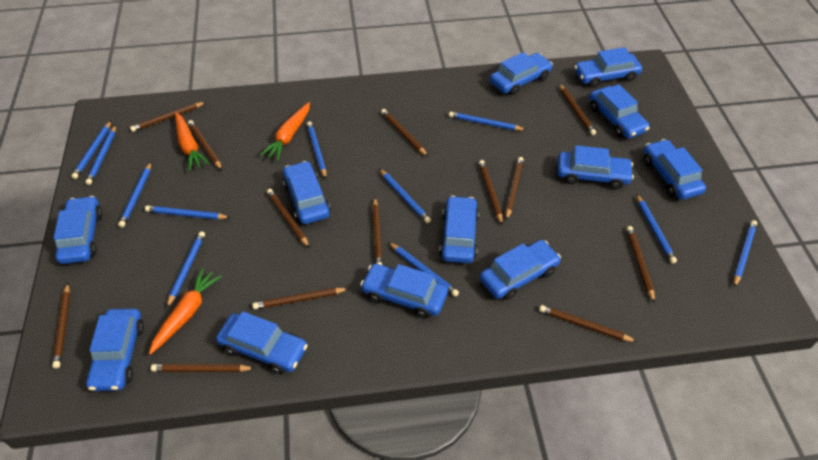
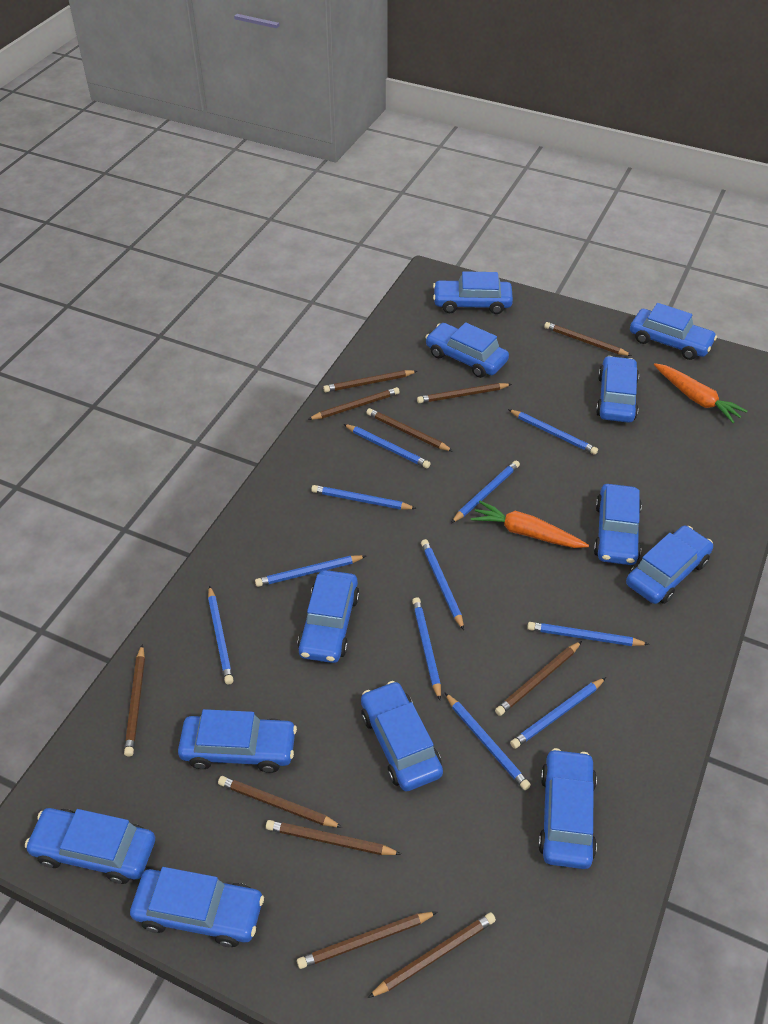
brown pencil: [52,283,70,368] [130,102,206,132] [151,364,255,372] [188,120,222,170] [252,288,349,309] [267,189,310,248] [372,198,382,265] [381,109,428,157] [479,160,503,225] [506,157,524,220] [539,305,637,342] [559,84,596,135] [626,226,655,303] = 13 -> [124,644,145,756] [218,776,343,828] [266,820,401,855] [297,912,437,969] [308,387,400,420] [323,370,417,392] [366,408,453,451] [368,912,496,998] [417,383,512,403] [495,641,582,716] [544,322,632,356] = 11
orange carrot: [149,268,222,355] [175,112,210,171] [260,102,310,161] = 3 -> [471,501,589,548] [654,363,748,423] = 2

